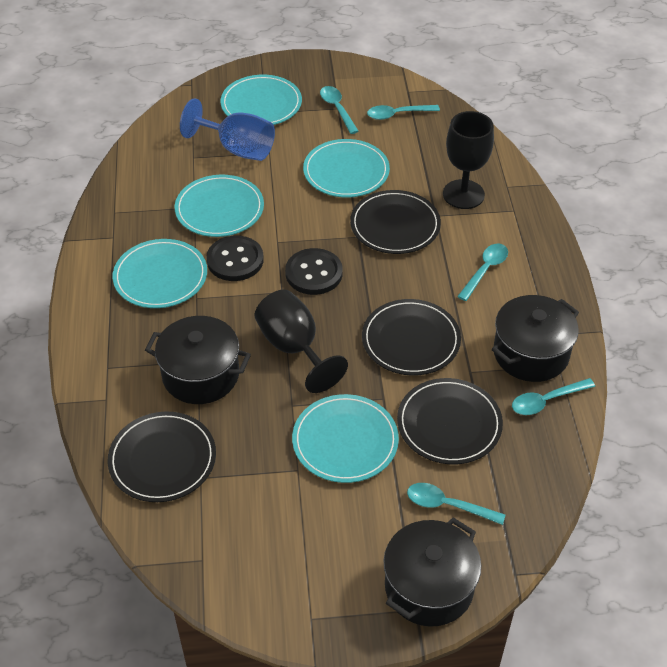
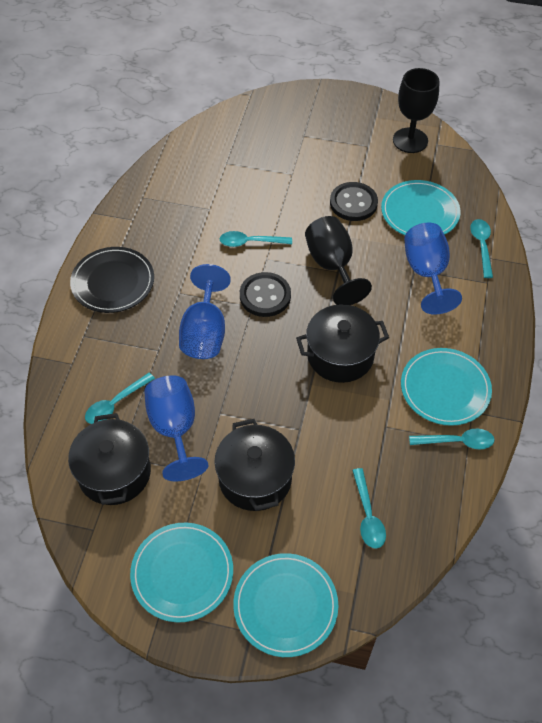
black plate: [108,412,216,502] [350,190,441,254] [362,299,461,376] [397,378,503,464] = 4 -> [70,247,154,313] = 1
blue goblet: [180,98,275,161] = 1 -> [144,375,208,481] [179,264,231,359] [404,223,462,315] = 3
turquoise plate: [113,239,207,308] [175,175,264,237] [220,75,302,125] [292,394,399,483] [303,139,390,197] = 5 -> [130,523,233,622] [233,553,338,657] [381,180,461,235] [401,348,492,426] = 4

